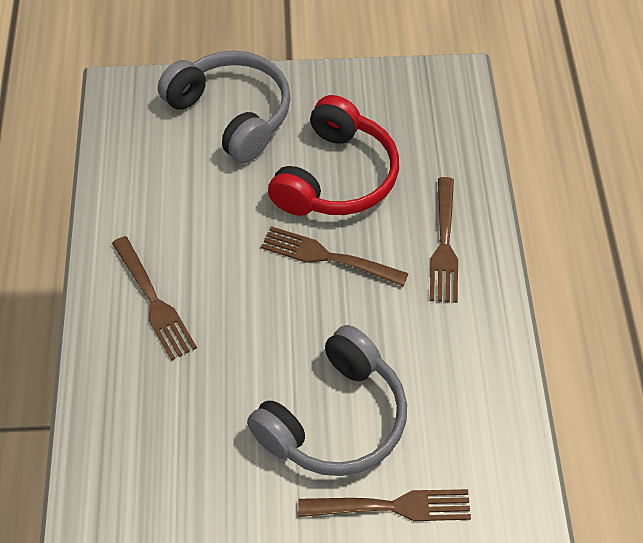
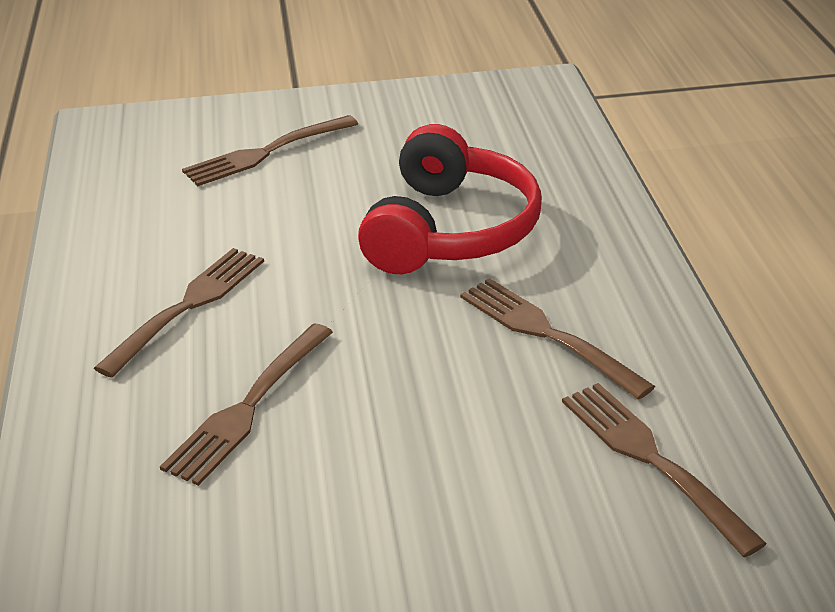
brown fork: [112,236,197,361] [261,226,409,286] [298,489,471,521] [430,177,458,303] = 4 -> [94,248,264,378] [160,323,333,486] [182,115,358,186] [460,278,655,400] [562,383,767,557] = 5
grey headphones: [158,51,291,163] [247,325,407,476] = 2 -> none = 0

